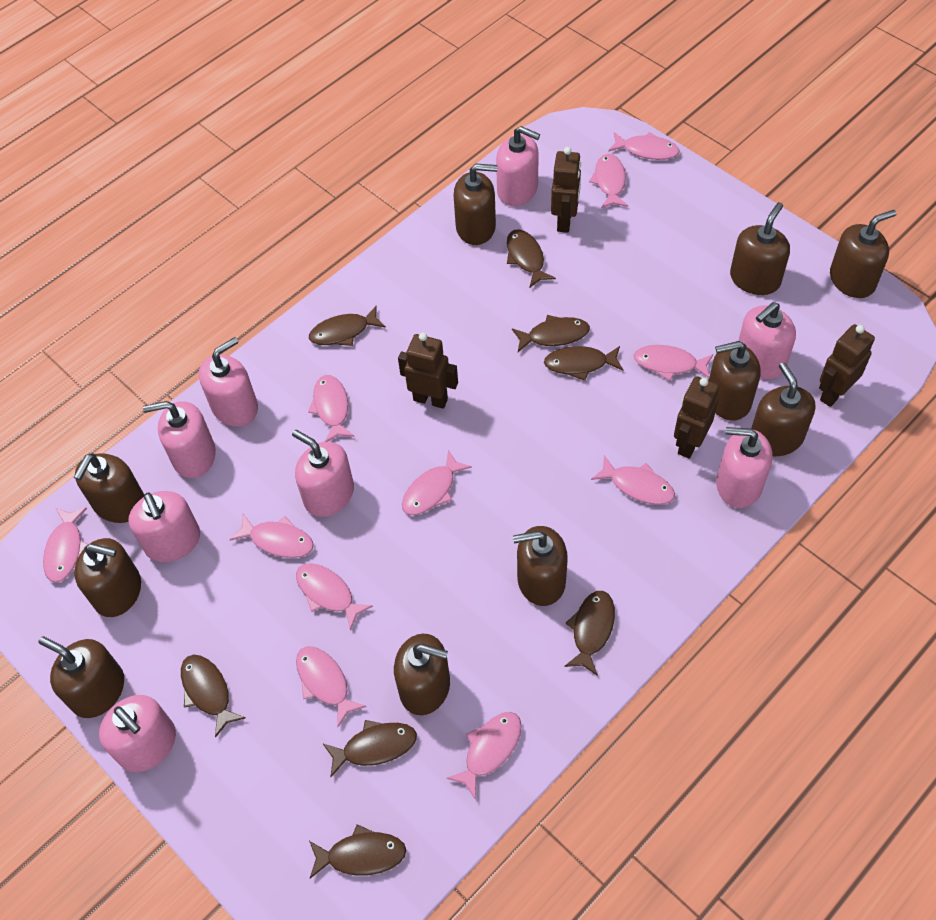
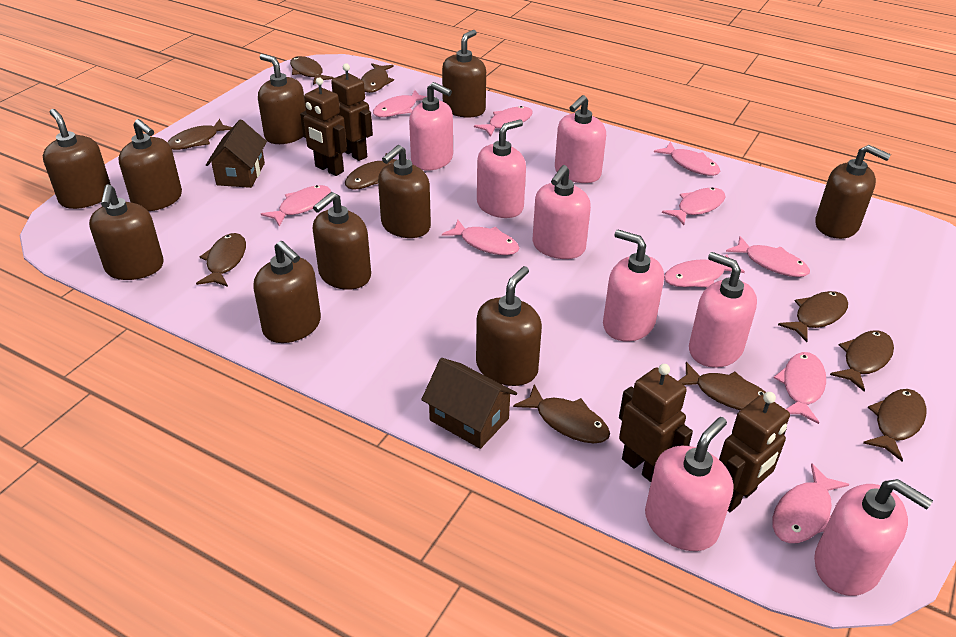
brown fish: [181,655,245,738] [309,306,386,346] [309,824,406,879] [323,720,417,777] [507,229,556,287] [512,315,590,352] [544,346,623,381] [564,591,615,676] = 8 -> [167,119,232,150] [196,233,246,287] [290,56,334,85] [345,153,396,190] [361,63,394,93] [513,384,610,443] [678,362,766,410] [778,291,848,342] [830,330,894,392] [863,389,926,461] = 10
brown house: none = 0 -> [206,120,267,188] [421,358,517,449] = 2
pink fish: [43,508,89,583] [230,514,314,558] [296,563,373,630] [296,646,366,727] [308,375,355,442] [402,450,472,515] [446,712,522,799] [589,154,628,208] [591,455,675,505] [608,132,680,160] [634,345,713,381] = 11 -> [261,185,331,227] [373,90,427,117] [442,220,519,255] [474,106,533,137] [654,142,720,176] [662,188,726,225] [664,254,745,288] [726,236,810,277] [772,463,849,543] [774,352,826,424] = 10

